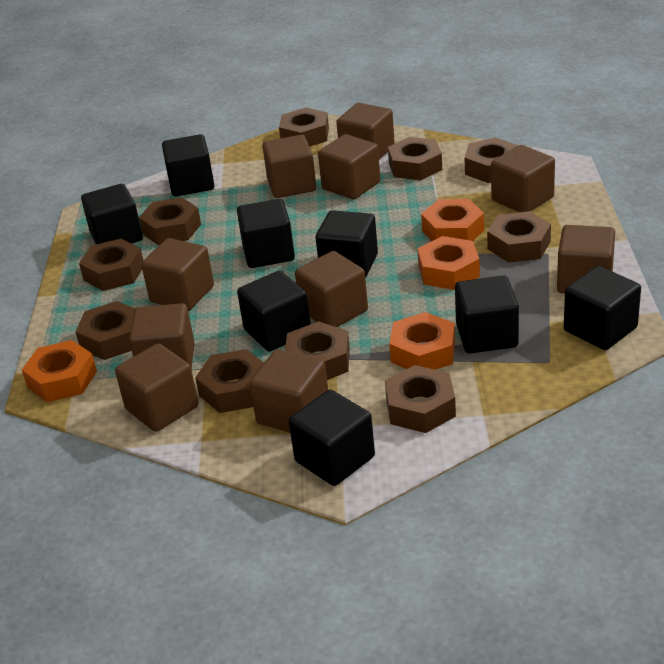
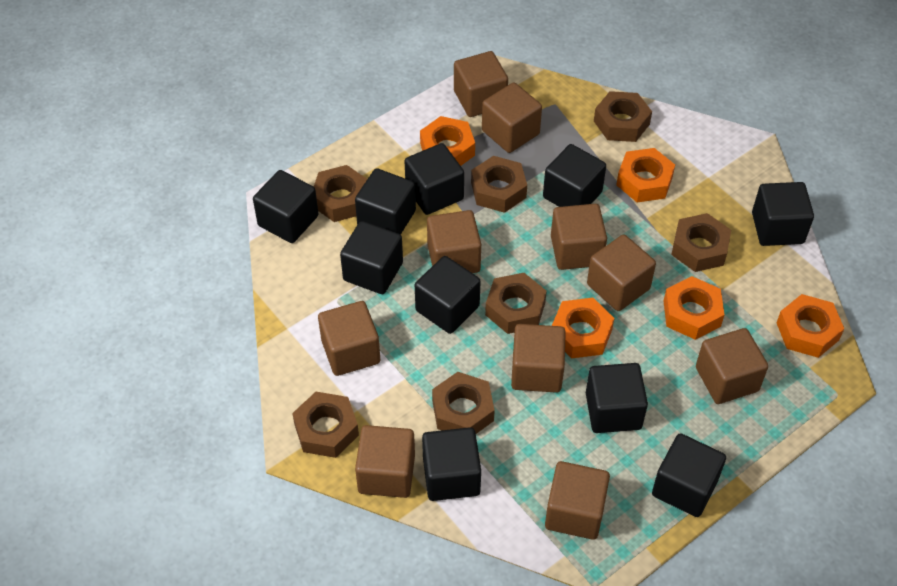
black cube: [81,184,143,244] [162,134,215,197] [237,199,295,268] [237,271,311,352] [289,390,375,486] [316,210,378,278] [455,276,519,354] [564,266,641,350] = 8 -> [253,170,319,243] [340,221,403,294] [355,168,416,235] [405,143,464,215] [415,256,481,334] [422,427,481,501] [543,144,606,207] [586,363,648,433] [652,433,726,517] [752,182,814,246] = 10
brown nut: [76,301,135,360] [79,239,143,291] [139,197,201,245] [195,349,264,413] [279,108,329,147] [285,321,350,380] [385,365,456,433] [388,137,442,181] [465,138,518,183] [487,211,551,263] = 10 -> [292,392,359,458] [314,165,367,222] [432,372,495,434] [471,156,527,213] [485,273,547,334] [594,91,652,142] [671,213,731,272] = 7
orange nut: [22,340,97,402] [389,312,455,370] [417,236,480,290] [421,199,484,241] = 4 -> [420,116,475,166] [552,298,614,358] [616,148,675,202] [664,276,725,340] [776,294,844,358] = 5

